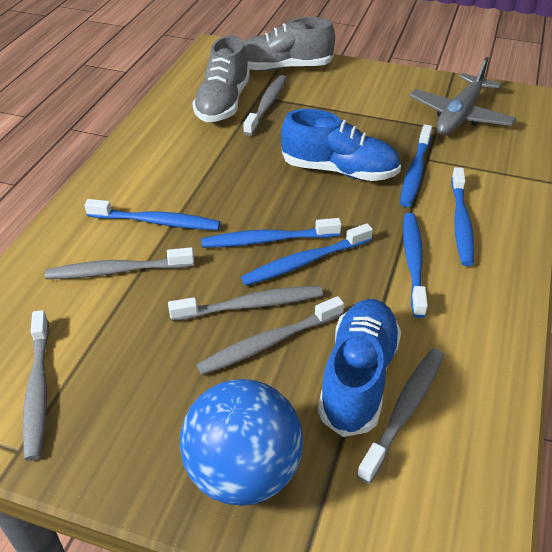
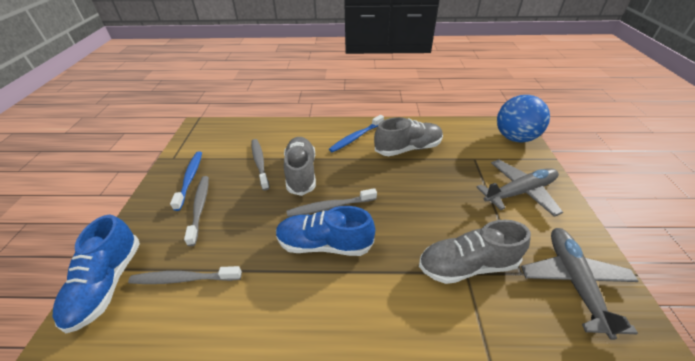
blue toothbrush: [84,199,220,230] [201,218,342,248] [241,223,373,286] [400,125,432,207] [403,213,428,318] [451,167,474,266] = 6 -> [170,151,202,211] [329,115,384,153] = 2
grey plane: [409,57,516,135] = 1 -> [477,160,563,217] [521,228,638,340] = 2
grey shoe: [192,35,250,122] [244,17,335,71] = 2 -> [284,137,316,196] [374,117,443,156] [419,220,531,284] = 3
grey toothbrush: [23,310,49,461] [45,247,194,279] [168,286,323,321] [196,296,344,375] [243,75,287,136] [357,348,444,484] = 6 -> [128,266,242,284] [184,176,209,246] [252,139,270,190] [286,188,377,217] = 4

